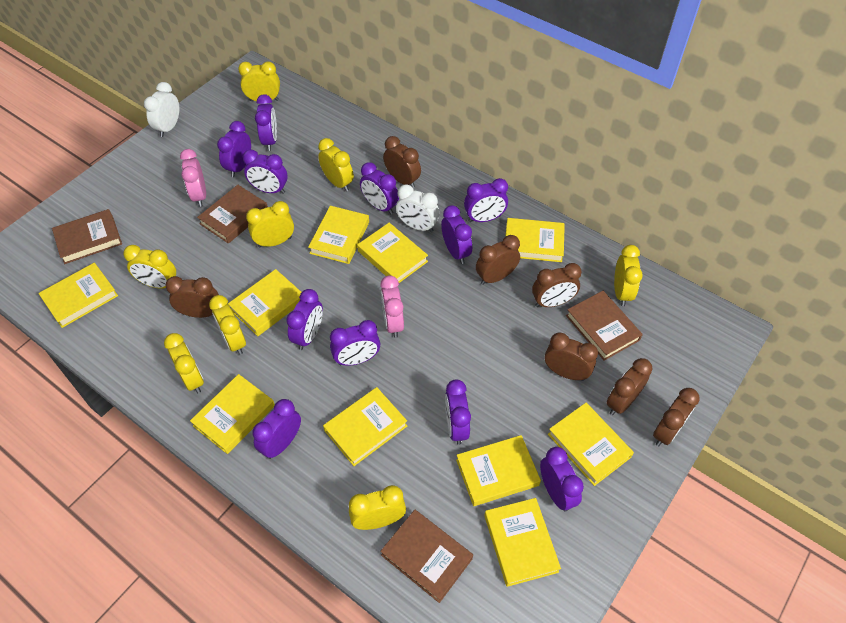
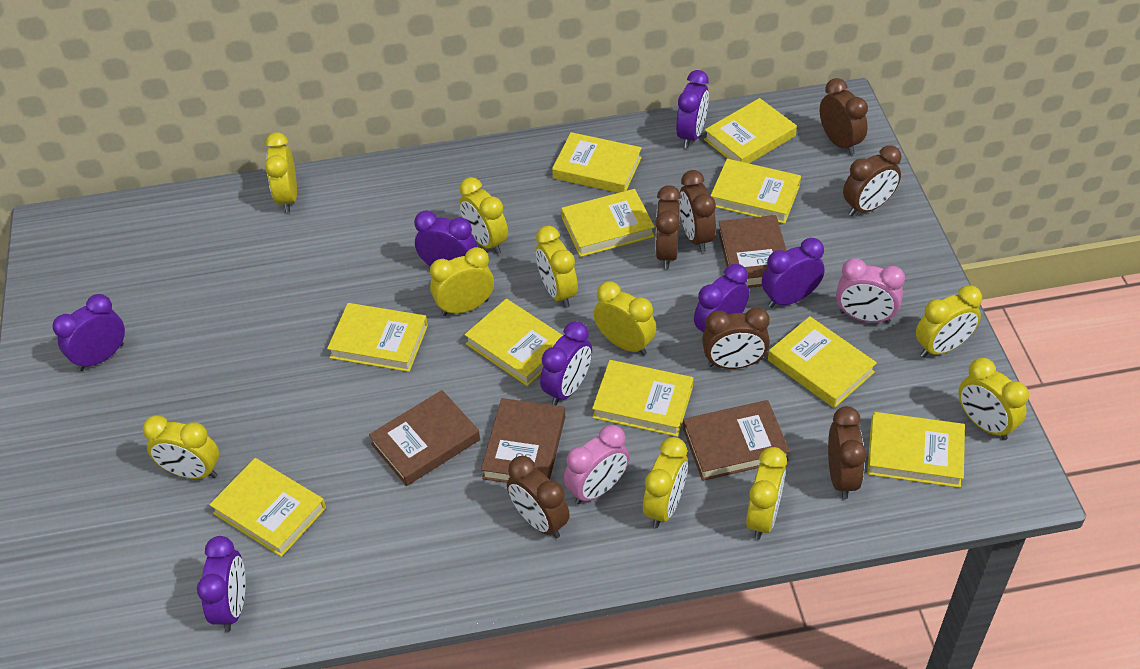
purple clock: [217,121,251,177] [243,150,288,194] [252,399,301,459] [255,94,277,151] [286,289,323,350] [330,320,380,366] [360,162,399,214] [441,205,472,264] [445,379,471,445] [464,178,508,222] [540,447,584,511] = 11 -> [52,294,125,371] [197,536,245,632] [414,210,477,266] [540,321,592,405] [676,70,709,148] [694,264,749,333] [762,238,825,308] = 7
white clock: [144,82,179,137] [396,184,440,232] = 2 -> none = 0
yellow clock: [123,245,176,289] [164,333,204,393] [209,295,246,355] [238,62,280,101] [246,201,294,248] [318,138,354,192] [349,485,406,530] [614,245,643,306] = 8 -> [143,415,219,479] [265,132,297,212] [430,247,494,316] [459,177,508,254] [536,226,578,308] [594,281,656,355] [643,437,688,528] [746,447,787,540] [916,285,982,357] [958,358,1029,440] = 10

